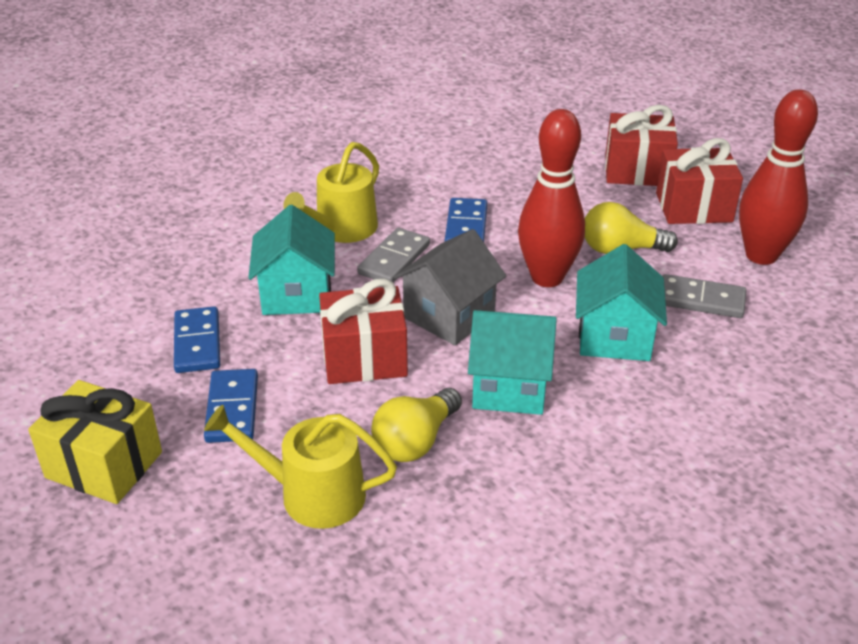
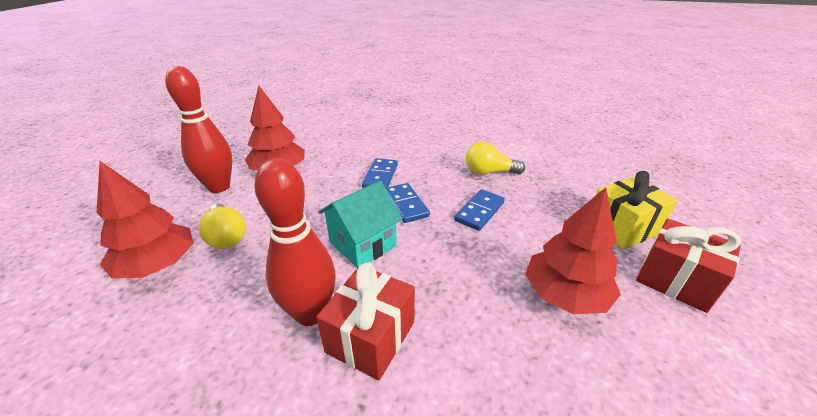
grey domino: [357,228,430,283] [663,274,746,318] = 2 -> none = 0
grey house: [394,229,506,345] = 1 -> none = 0
red gift: [319,279,408,384] [605,105,678,186] [656,138,743,224] = 3 -> [316,262,415,380] [636,218,741,313] = 2
red tree: none = 0 -> [97,161,193,278] [245,85,305,171] [525,187,621,314] = 3
turquoise house: [248,205,335,315] [468,310,557,415] [576,244,667,361] = 3 -> [319,181,403,268] = 1
yellow watering can: [204,405,397,529] [284,142,379,243] = 2 -> none = 0

